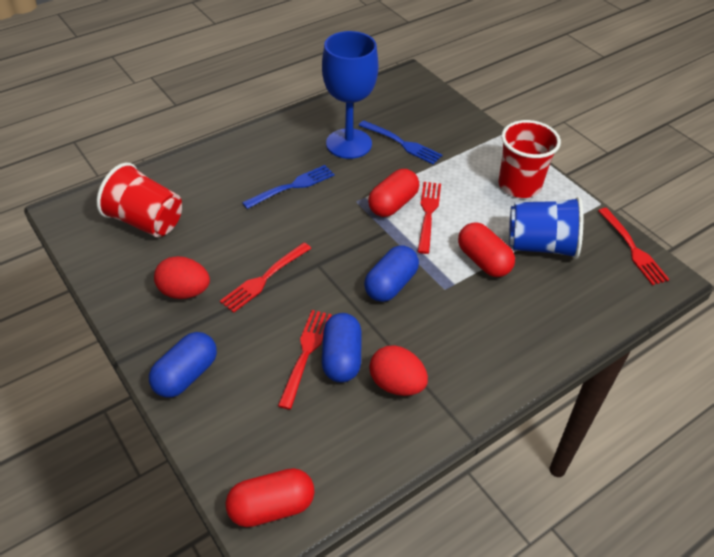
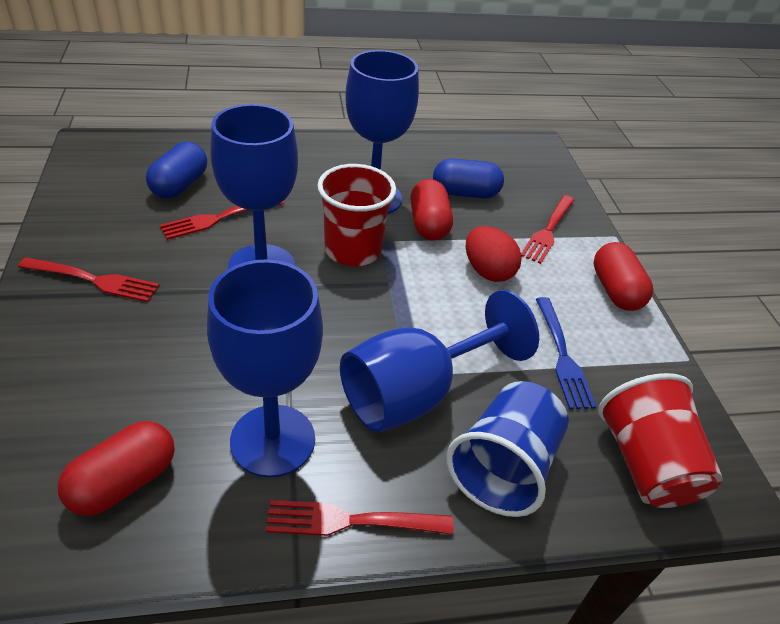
blue capsule: [149,332,217,398] [322,313,362,383] [364,245,419,302] = 3 -> [146,142,207,198] [433,158,504,198] = 2
blue fork: [242,165,335,209] [359,121,442,164] = 2 -> [536,297,596,409] = 1
blue goblet: [322,31,378,159] = 1 -> [207,259,323,478] [210,104,298,269] [340,290,539,432] [345,50,419,214] = 4
red egg: [154,256,210,299] [369,345,428,396] = 2 -> [466,226,522,282] = 1

